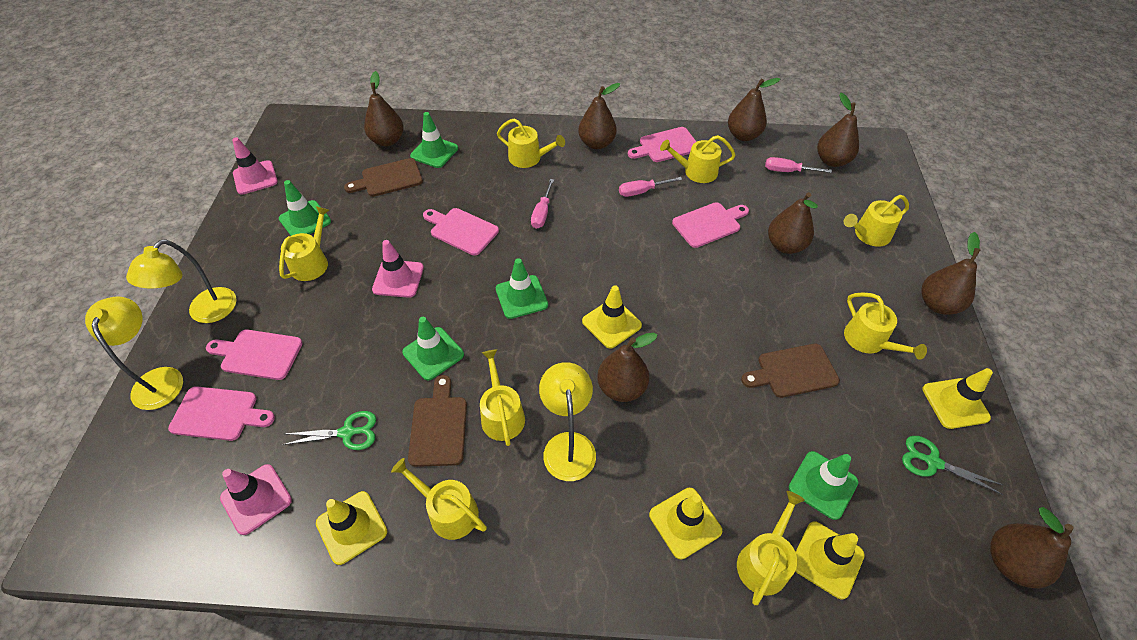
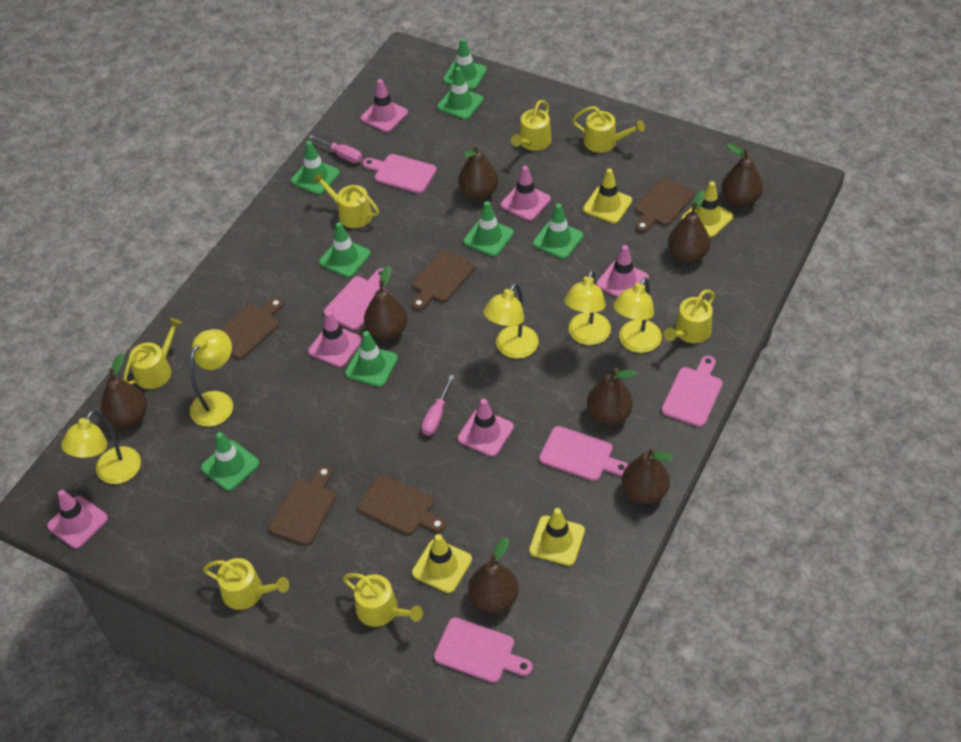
brown cutting board: [344,158,423,197] [408,375,467,467] [741,344,840,398] = 3 -> [220,298,284,360] [269,465,336,546] [358,475,446,535] [412,250,475,311] [635,177,695,233] = 5
green scissors: [282,411,376,450] [902,436,1003,495] = 2 -> none = 0
green traffic cone: [279,180,331,236] [402,317,464,381] [410,112,458,168] [496,258,548,319] [789,451,858,520] = 5 -> [201,432,260,491] [291,141,340,195] [319,222,371,278] [345,331,398,387] [437,67,483,120] [443,38,487,90] [463,201,514,257] [533,203,583,259] = 8
pink screwdriver: [531,179,554,229] [619,177,682,197] [765,157,832,173] = 3 -> [309,135,363,163] [422,375,454,436] = 2
pink traffic cone: [220,464,292,535] [232,137,278,194] [372,240,424,298] = 3 -> [47,490,108,549] [308,311,362,367] [361,79,408,132] [458,399,514,457] [501,166,551,221] [596,245,649,298] = 6
yellow lamp: [85,296,183,410] [126,239,237,323] [539,362,596,481] = 3 -> [61,410,141,484] [190,329,233,427] [483,283,539,359] [564,270,611,345] [613,277,662,353] = 5
yellow traffic cone: [316,491,387,565] [582,286,642,348] [649,488,722,559] [795,522,865,599] [922,368,993,429] = 5 -> [412,534,472,593] [529,508,585,566] [583,168,632,223] [682,181,733,237] = 4
yellow watering can: [279,206,329,281] [391,458,487,540] [480,349,525,446] [497,118,565,168] [660,135,736,183] [737,491,805,605] [844,195,909,247] [844,292,927,360] = 8 -> [123,318,182,389] [203,558,289,610] [312,172,379,228] [343,573,423,627] [511,100,552,151] [572,106,645,153] [664,290,715,343] = 7

